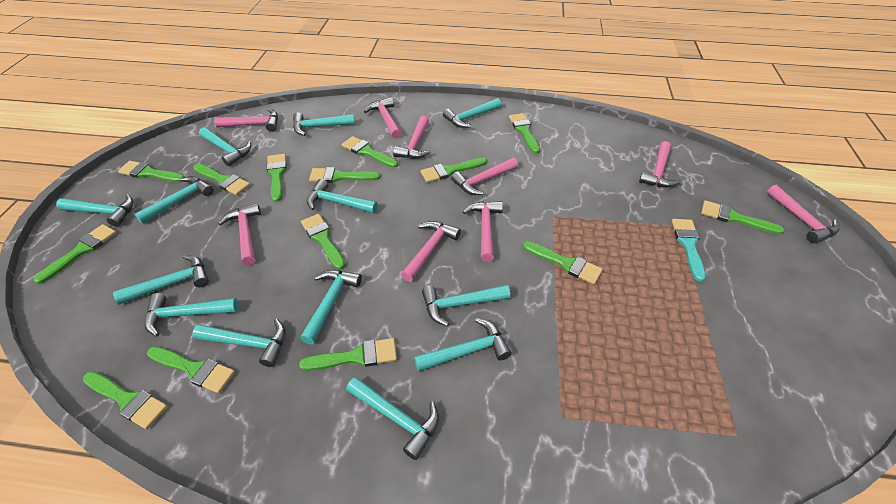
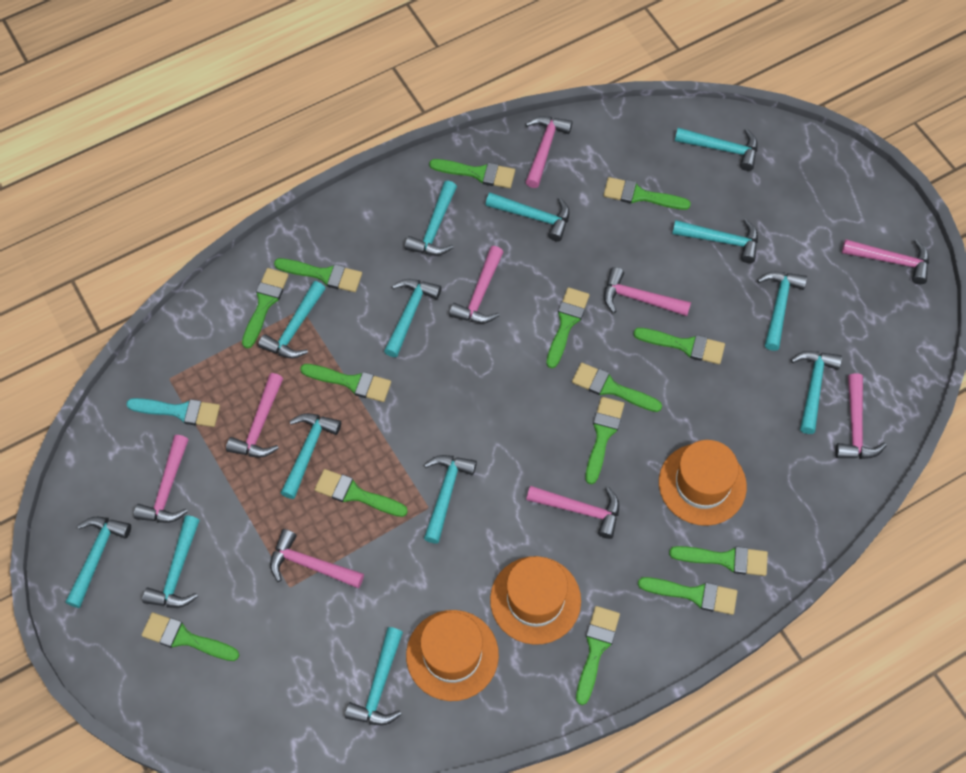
orange hat: none = 0 -> [406,610,499,701] [490,556,581,645] [659,440,747,526] = 3

